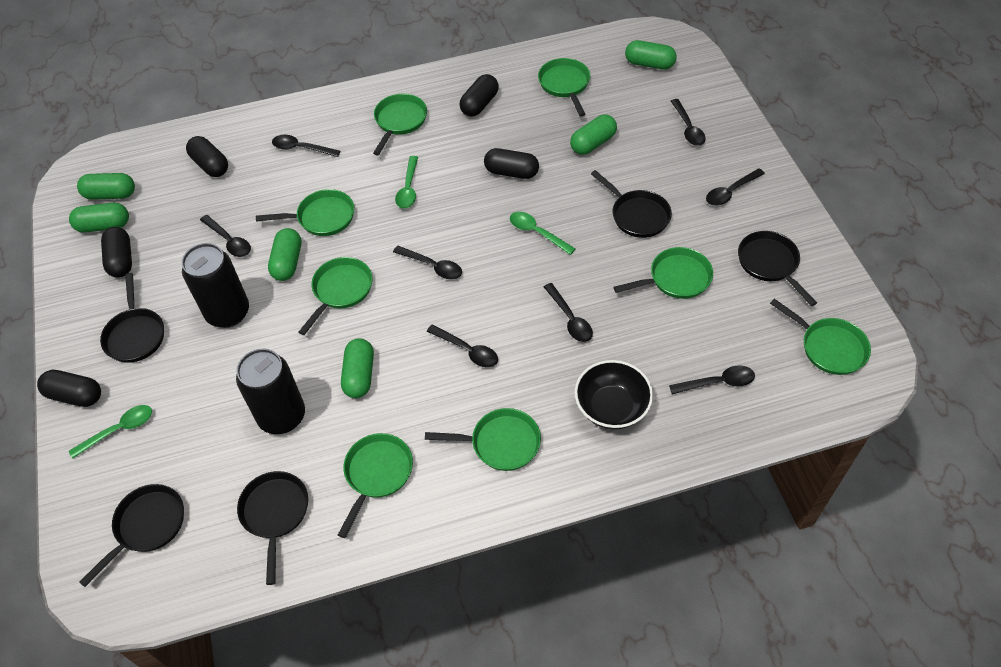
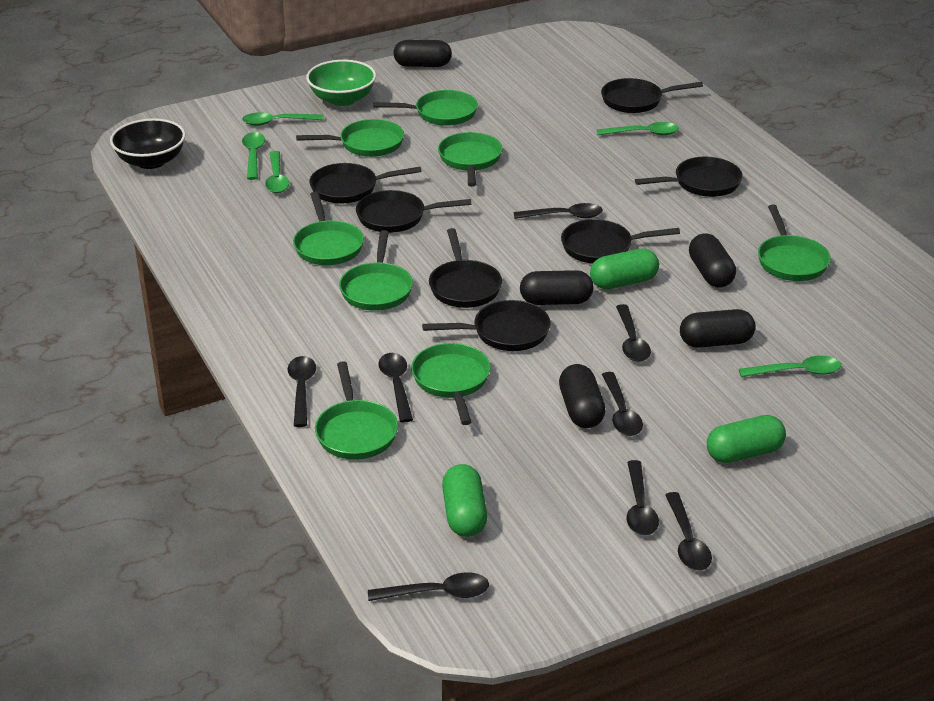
black can: [182,243,249,328] [236,348,305,434] = 2 -> none = 0
black pan: [79,484,184,587] [100,273,164,363] [237,471,308,585] [591,170,672,238] [738,231,817,306] = 5 -> [309,163,422,203] [356,190,471,233] [422,300,551,351] [429,228,502,308] [561,219,680,264] [601,78,703,113] [635,157,742,197] = 7
green bowl: none = 0 -> [306,60,376,106] = 1
green capsule: [69,203,129,233] [77,173,135,200] [268,228,301,281] [341,338,374,398] [570,115,617,155] [625,40,677,70] = 6 -> [442,464,487,537] [590,249,659,289] [707,415,786,463] = 3
green spoon: [69,405,152,459] [395,156,418,209] [510,212,575,255] = 3 -> [242,112,324,126] [242,132,265,180] [265,151,289,193] [597,122,679,135] [739,356,841,377] = 5

